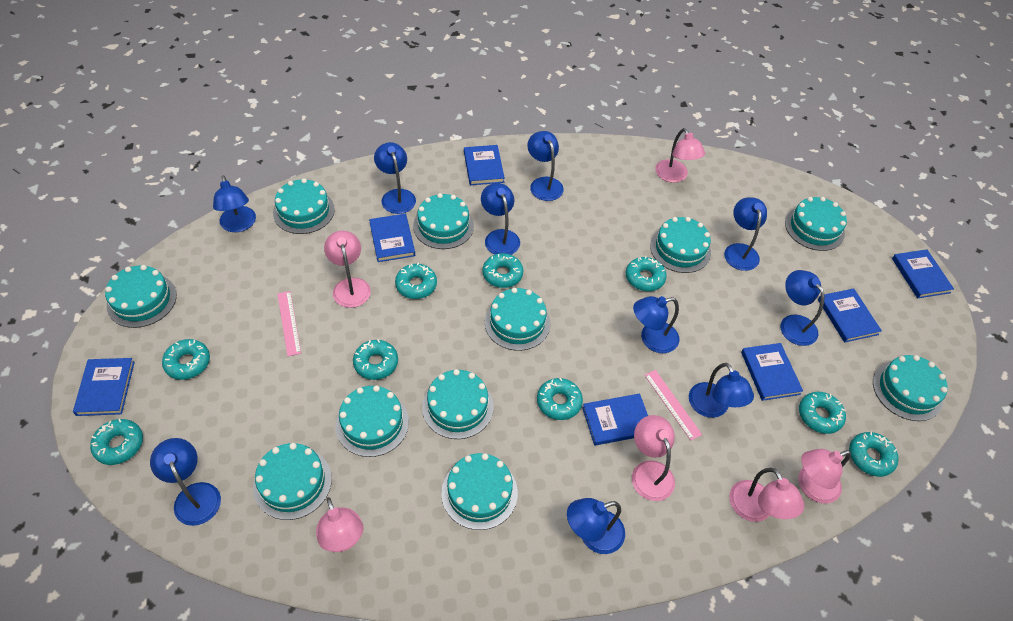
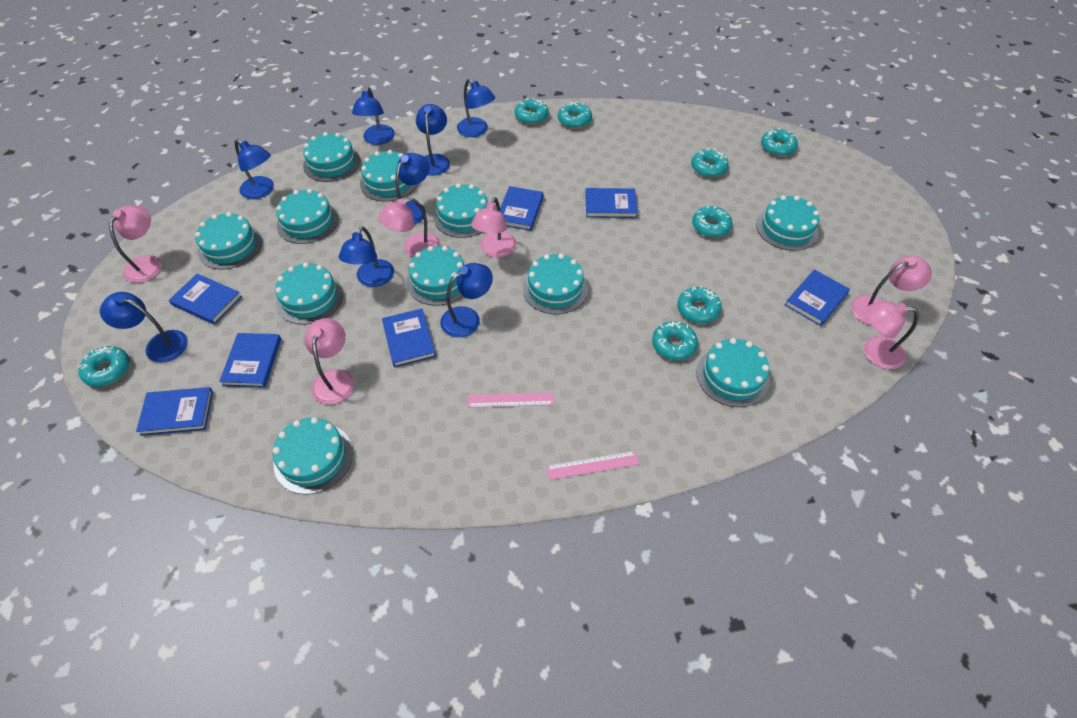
blue lamp: [150,438,221,526] [213,175,256,232] [374,142,416,214] [481,183,520,255] [528,131,564,201] [567,498,625,554] [633,296,679,353] [689,363,754,418] [724,197,767,271] [781,270,825,346] = 10 -> [100,292,188,363] [235,139,274,199] [339,226,394,287] [352,87,395,145] [396,153,430,225] [416,104,450,176] [440,263,493,337] [457,79,495,137] = 8
turquoise donut: [90,419,143,465] [162,339,210,380] [353,339,398,380] [395,263,437,299] [482,253,523,288] [537,378,583,420] [626,256,667,291] [799,392,846,434] [849,432,899,477] = 9 -> [78,346,130,387] [515,98,549,124] [558,102,592,128] [652,321,698,360] [677,286,722,323] [691,148,729,178] [692,206,732,237] [761,128,798,156] = 8

